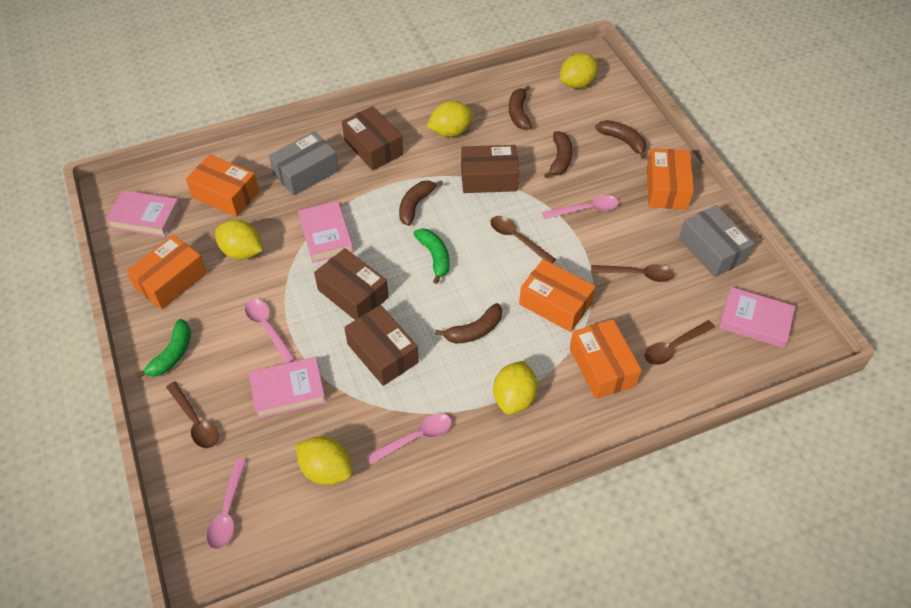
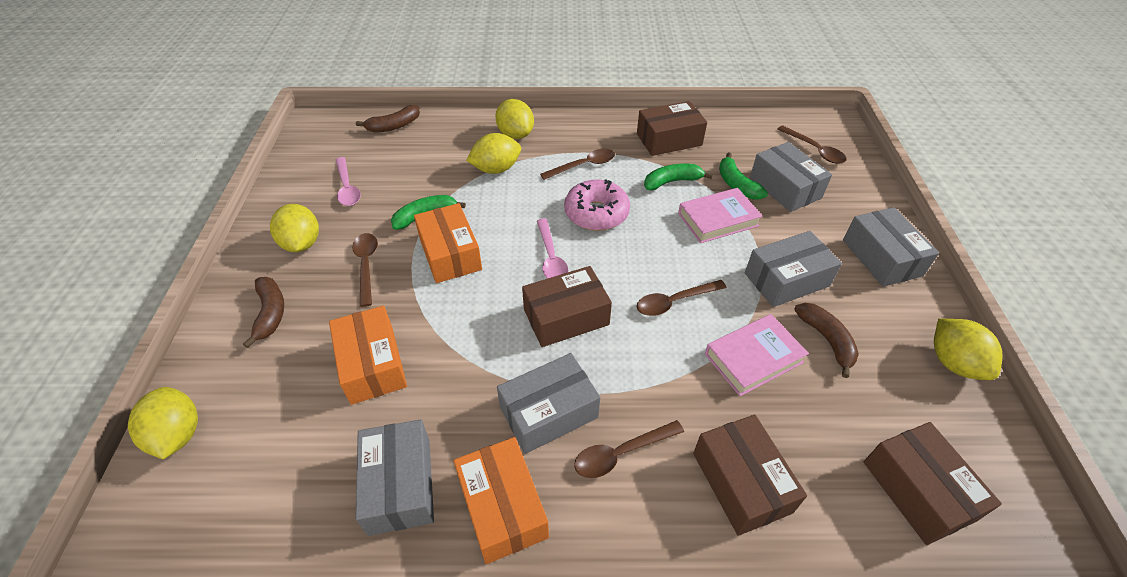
brown banana: [399,181,443,226] [435,303,502,344] [509,85,532,130] [544,131,572,178] [595,120,646,159] = 5 -> [243,277,284,348] [356,105,420,133] [794,303,859,378] = 3
brown spoon: [166,381,219,448] [490,216,556,263] [591,264,674,282] [645,320,715,365] = 4 -> [352,233,378,307] [540,148,615,180] [574,420,684,478] [637,280,727,316] [777,126,846,164] = 5
green banana: [135,319,191,378] [413,228,449,284] = 2 -> [391,195,466,230] [644,164,713,190] [719,152,768,200] = 3
grey box: [269,131,339,196] [679,205,754,277] = 2 -> [355,420,434,536] [497,353,600,454] [745,231,842,307] [750,142,832,212] [843,207,939,287] = 5
orange box: [126,235,207,310] [186,154,259,217] [519,259,596,332] [570,319,642,399] [647,148,694,210] = 5 -> [329,306,407,405] [414,203,482,283] [454,437,549,564] = 3
pink book: [106,190,181,237] [249,357,326,419] [298,201,354,263] [719,287,795,348] = 4 -> [678,188,763,243] [705,314,809,396] = 2
pink donut: none = 0 -> [564,179,630,231] = 1
pink spoon: [206,458,246,550] [245,299,295,363] [366,413,452,465] [542,195,619,219] = 4 -> [336,157,361,206] [537,219,569,279] = 2

